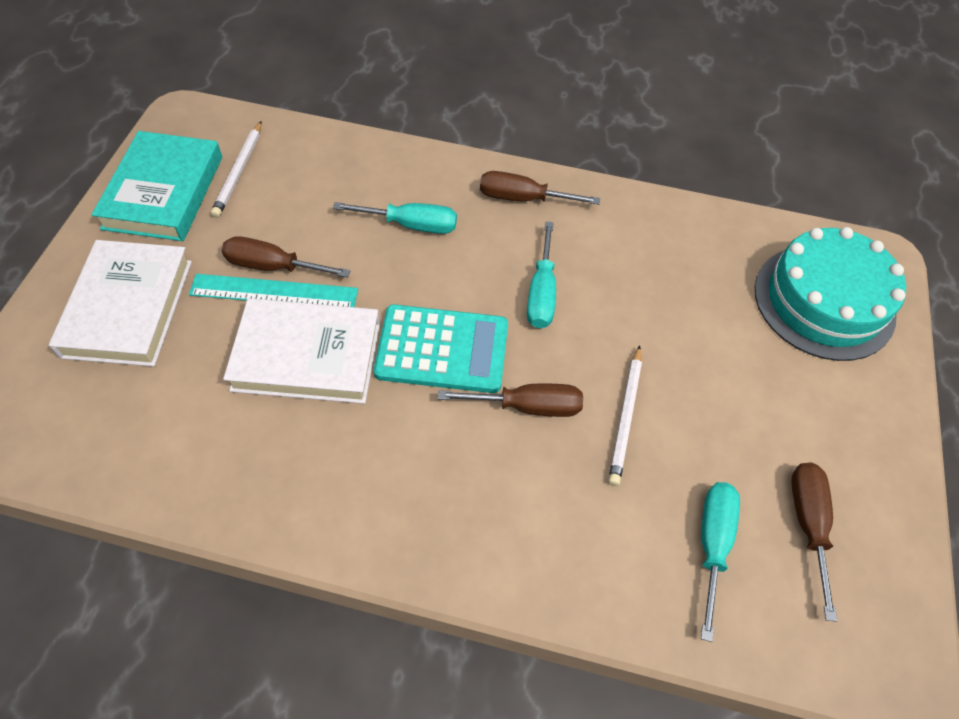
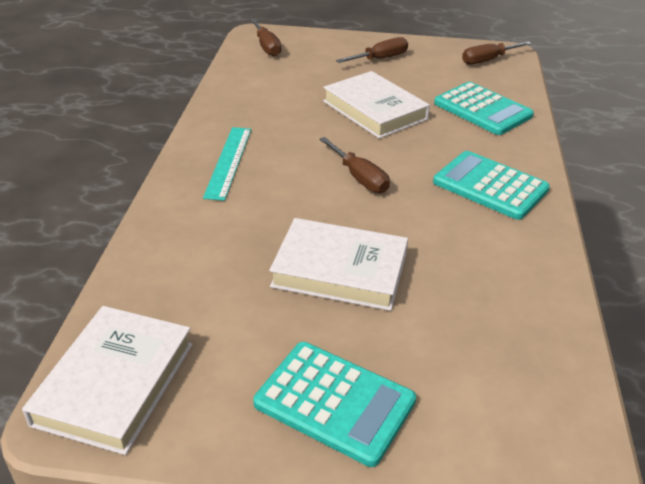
turquoise book: [91,131,222,241] = 1 -> none = 0
turquoise cake: [755,227,906,361] = 1 -> none = 0
turquoise calculator: [374,304,508,393] = 1 -> [253,342,416,467] [433,151,550,220] [434,82,534,135] = 3
turquoise screwdriver: [333,202,457,234] [527,221,556,329] [701,482,740,642] = 3 -> none = 0
white book: [49,240,192,367] [223,298,380,404] = 2 -> [22,306,193,455] [269,218,408,311] [323,71,430,139] = 3
white pencil: [211,121,261,218] [608,345,642,486] = 2 -> none = 0

